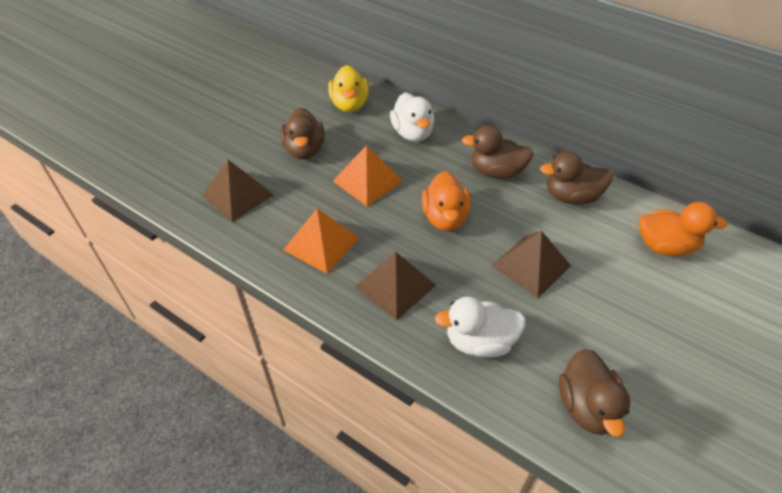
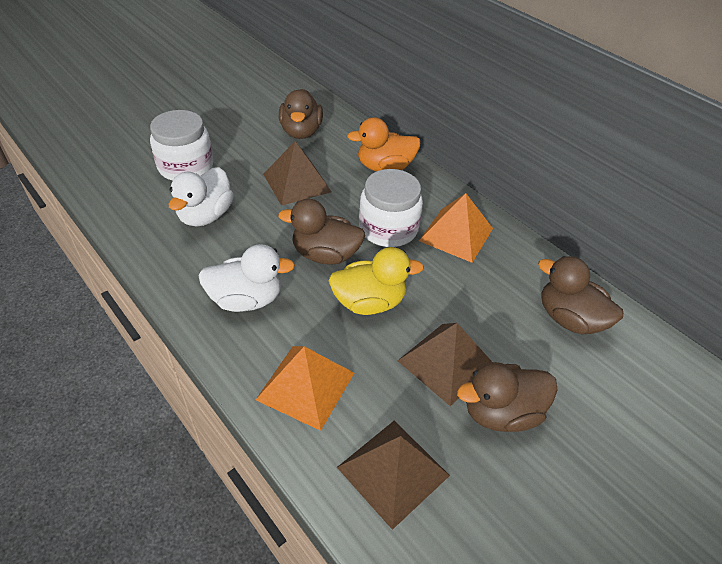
orange duck: [422,171,471,231] [639,202,728,256] = 2 -> [347,117,421,171] = 1
white jar: none = 0 -> [150,110,213,181] [359,169,423,247] = 2

